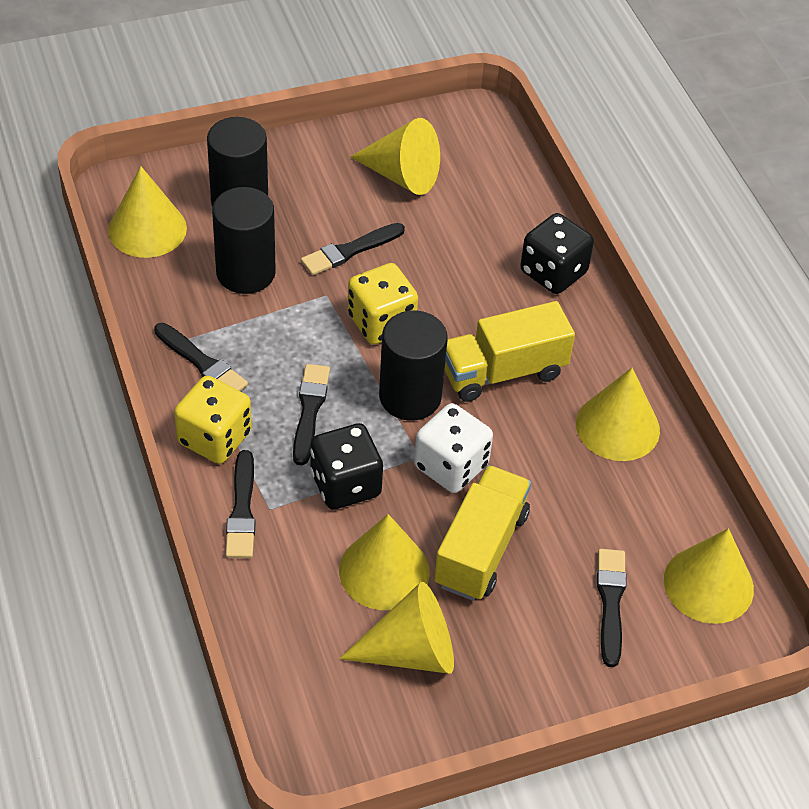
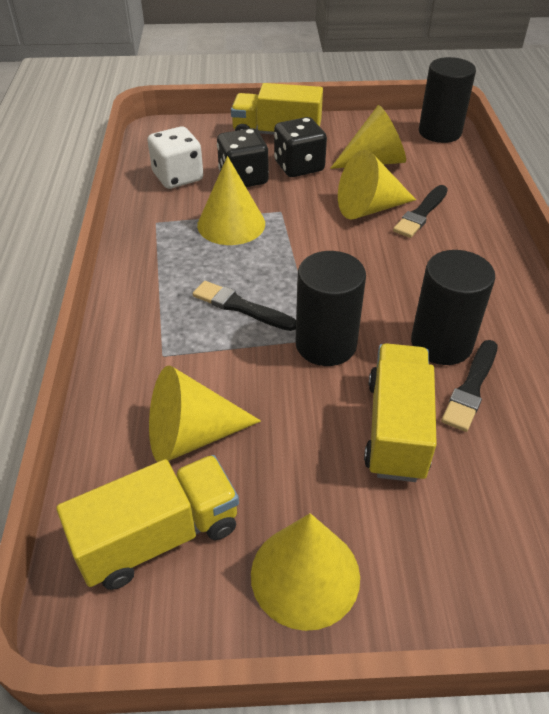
black brush: [154,323,248,391] [225,450,256,558] [293,364,330,465] [301,223,405,275] [597,549,627,667] = 5 -> [193,281,296,331] [393,185,448,238] [441,340,497,432] = 3
yellow cone: [108,166,187,258] [339,514,430,610] [339,582,454,674] [350,118,440,195] [576,368,660,461] [664,528,754,624] = 6 -> [149,365,261,462] [197,156,265,245] [251,513,360,631] [330,105,406,169] [338,150,416,220] = 5
yellow dice: [174,376,252,464] [348,263,418,345] = 2 -> none = 0
yellow truck: [434,465,531,601] [445,301,575,402] = 2 -> [57,455,239,590] [231,83,323,135] [364,343,437,482] = 3

